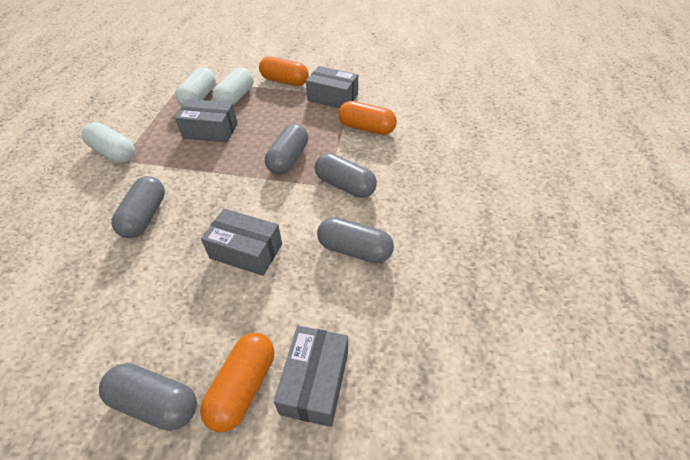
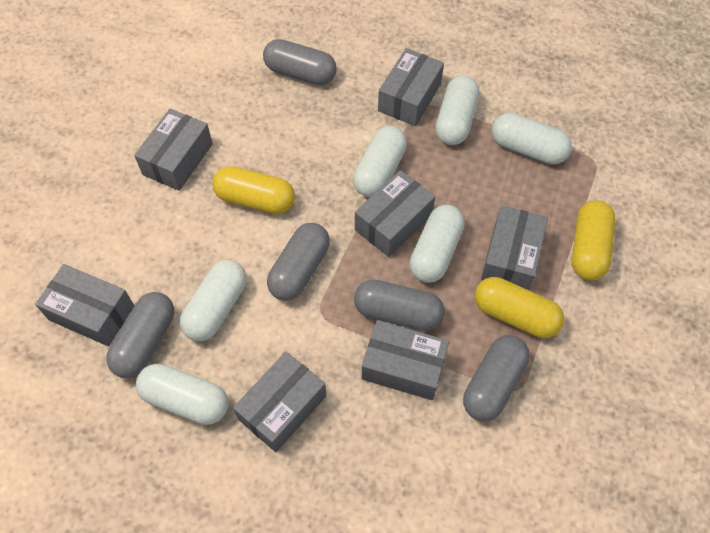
grey box: [175,99,237,143] [201,208,282,276] [274,326,348,427] [306,66,358,108] = 4 -> [35,264,134,346] [134,109,213,191] [233,352,326,452] [355,170,435,257] [362,320,449,400] [378,48,444,126] [481,205,548,290] = 7
orange capsule: [200,333,274,432] [259,56,309,86] [338,101,397,135] = 3 -> none = 0
white capsule: [82,122,135,163] [175,67,216,106] [212,67,254,106] = 3 -> [136,364,228,425] [180,260,247,341] [353,126,407,197] [410,205,465,283] [436,76,479,145] [492,113,572,164] = 6
yellow capsule: none = 0 -> [212,166,295,214] [475,277,564,338] [572,200,615,281] = 3

